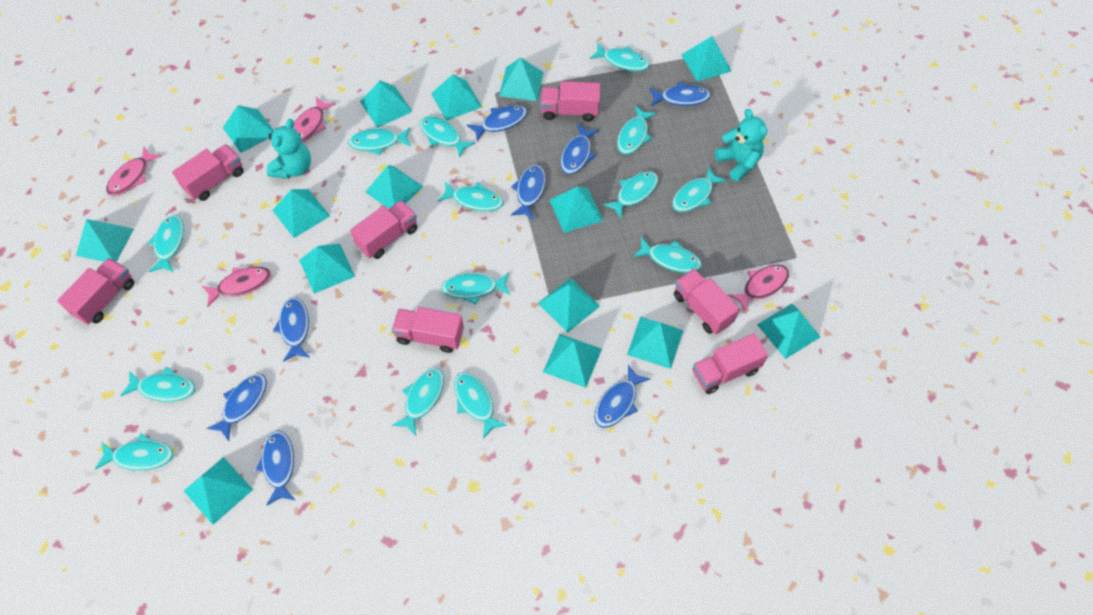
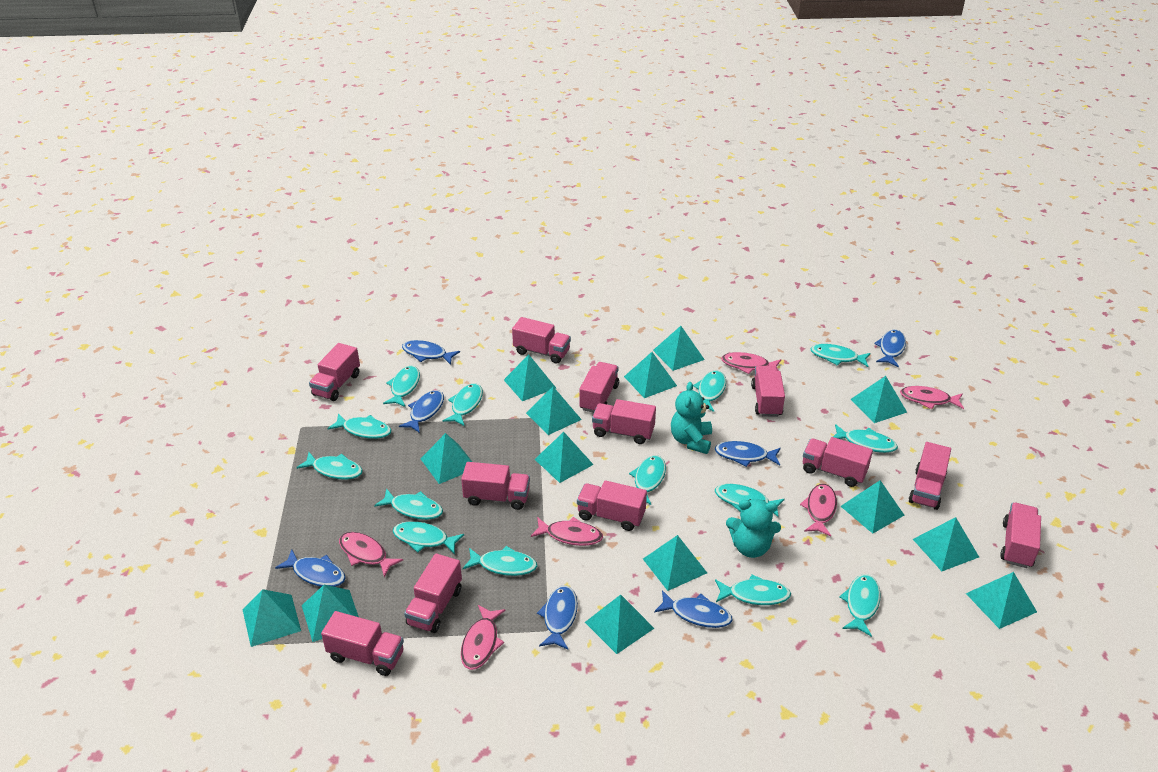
blue fish: [207,373,267,441] [255,430,295,506] [273,297,309,362] [467,105,527,141] [511,165,546,220] [560,124,599,174] [594,365,650,428] [649,82,711,106] = 8 -> [275,550,346,587] [399,390,444,433] [402,340,460,365] [537,585,578,650] [654,590,732,628] [715,441,781,467] [874,330,906,367] = 7
pink fish: [106,147,162,196] [202,267,271,307] [293,97,336,143] [728,264,789,313] = 4 -> [339,532,403,577] [461,605,505,670] [531,517,603,546] [721,352,781,374] [800,484,837,537] [900,386,964,409] = 6
pink truck: [57,258,134,324] [172,144,244,201] [350,200,417,259] [392,307,464,353] [541,81,600,122] [674,269,740,334] [693,333,768,394] = 7 -> [309,343,360,401] [321,611,404,676] [404,553,462,633] [461,462,530,510] [512,317,571,364] [577,480,647,531] [579,362,619,413] [592,399,656,444] [751,366,785,417] [803,437,873,487] [909,442,951,510] [1000,503,1041,568] = 12
turquoise pyramid: [76,219,134,262] [184,457,253,525] [223,105,274,153] [272,189,330,238] [299,244,355,294] [360,80,412,128] [365,165,423,209] [431,74,482,121] [499,57,544,101] [538,278,600,333] [543,334,602,388] [550,186,603,233] [627,317,683,369] [681,36,731,82] [757,304,820,359] = 15 -> [243,589,301,647] [302,585,359,642] [421,433,472,484] [504,355,556,401] [526,387,582,435] [535,432,594,483] [585,594,654,654] [624,352,677,398] [643,535,707,591] [653,326,705,371] [841,480,904,534] [851,376,907,423] [913,517,979,571] [966,572,1037,629] = 14

